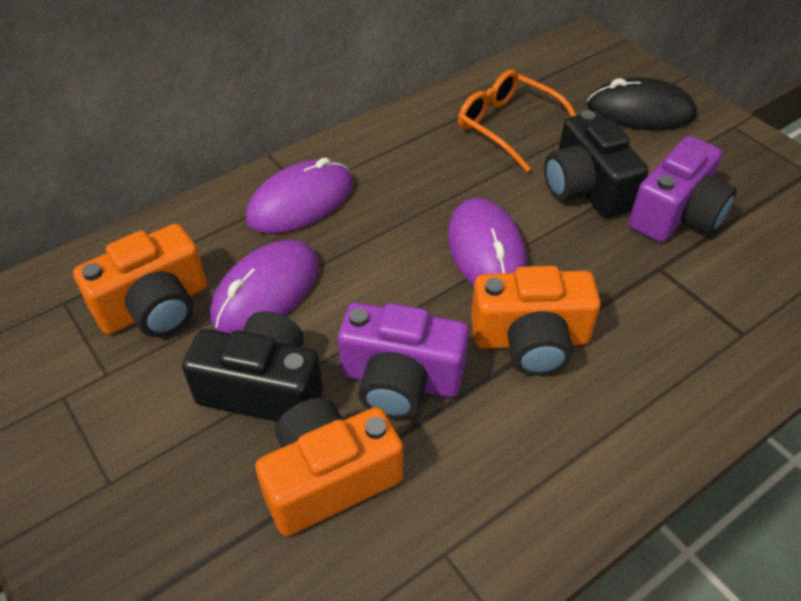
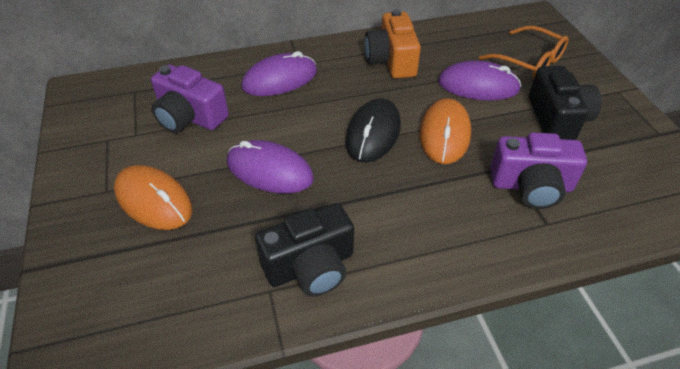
orange camera: [73,224,207,337] [255,398,403,536] [471,266,601,376] = 3 -> [365,9,421,78] = 1
orange mouse: none = 0 -> [114,165,192,230] [420,98,471,164] = 2

